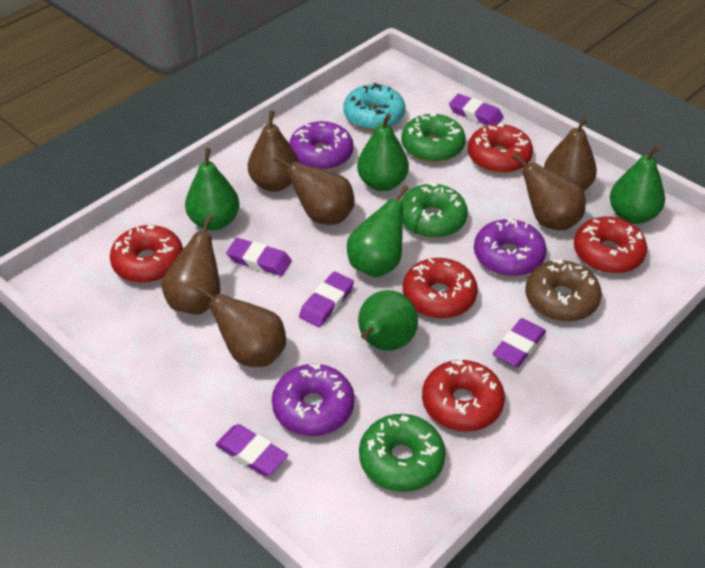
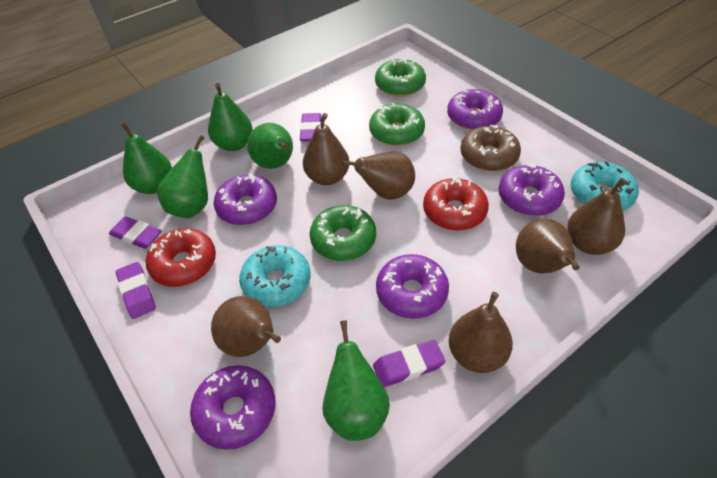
purple donut: [272,364,354,436] [289,121,354,170] [474,218,547,276] = 3 -> [190,365,275,450] [214,174,277,225] [376,254,449,319] [447,89,503,130] [499,164,565,216] = 5
purple eraser: [215,424,288,476] [226,238,292,276] [299,272,354,327] [449,94,504,125] [493,318,546,367] = 5 -> [109,216,162,249] [116,262,156,319] [300,113,322,142] [373,340,445,387] = 4
red donut: [110,224,183,283] [403,258,478,319] [422,359,505,432] [468,123,533,173] [574,217,647,273] = 5 -> [146,228,216,287] [423,177,489,231] = 2
turquoise donut: [343,83,405,130] = 1 -> [239,245,311,307] [571,161,639,211] = 2

